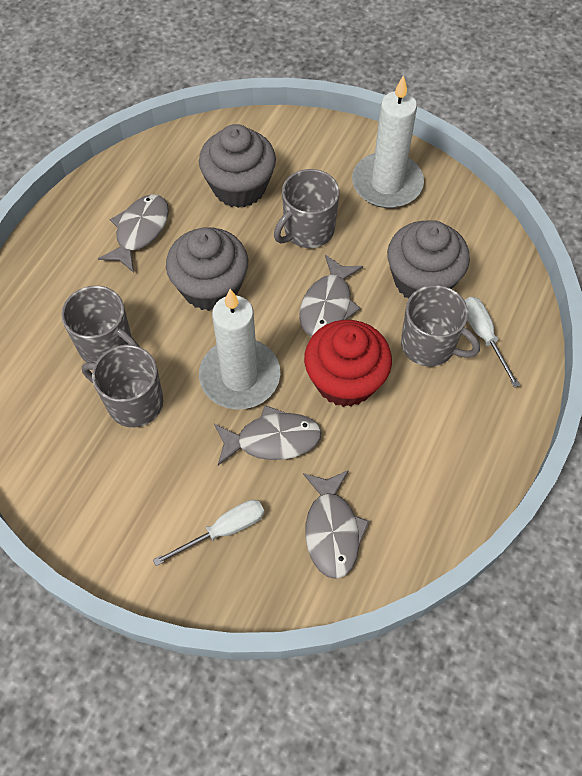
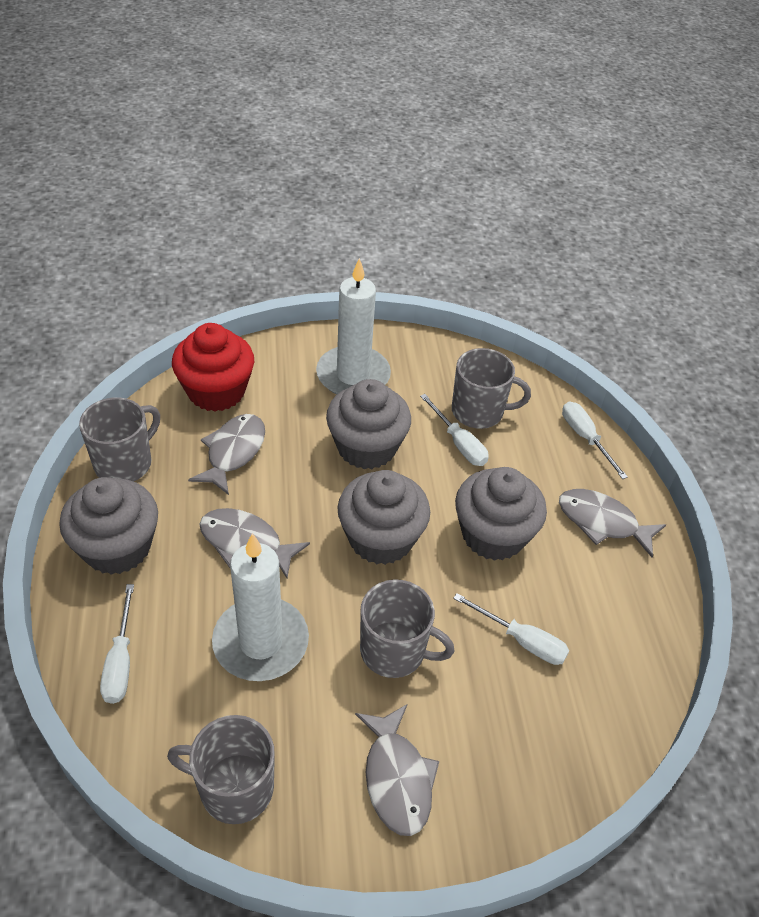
grey cupcake: [166,228,248,311] [199,124,276,208] [387,220,470,298] = 3 -> [59,477,158,575] [326,379,411,469] [337,470,430,565] [455,467,547,561] = 4
white screwdriver: [153,500,264,566] [464,297,520,388] = 2 -> [100,584,134,704] [420,394,489,466] [453,593,569,665] [562,402,628,479] = 4

